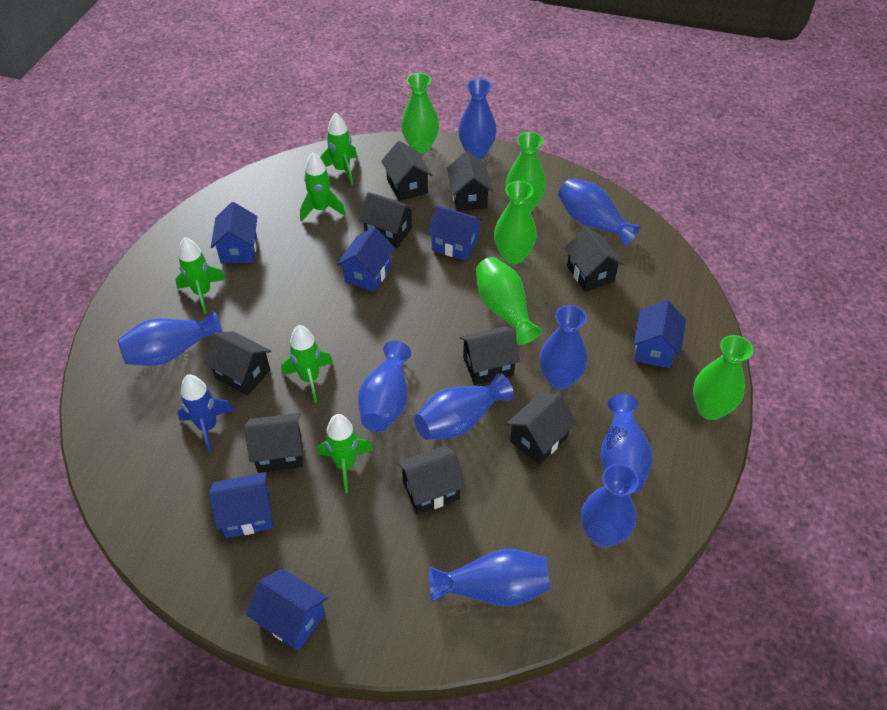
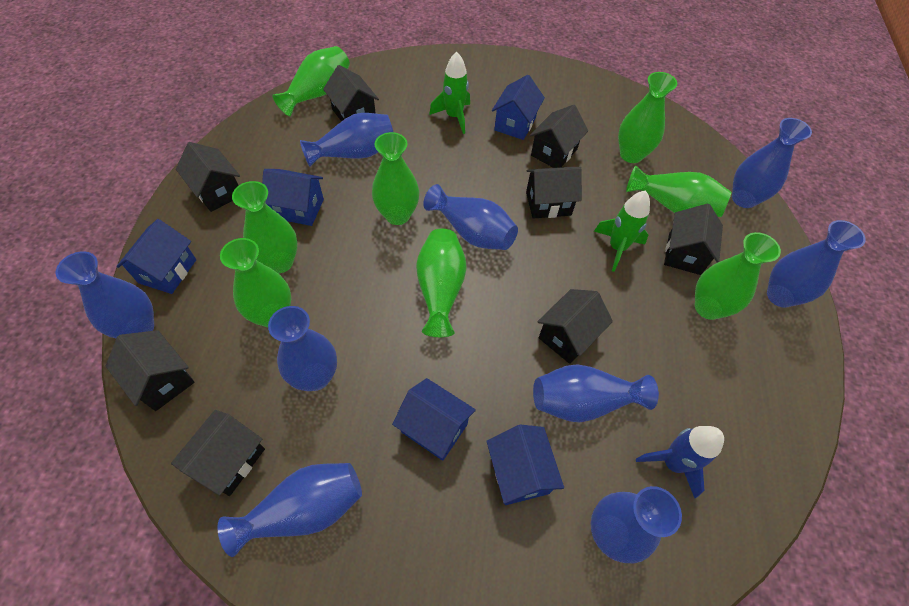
black house: [204,332,271,395] [245,413,303,473] [359,192,415,248] [381,141,432,201] [397,445,465,515] [447,151,493,211] [460,326,520,385] [506,394,577,464] [565,227,624,292] = 9 -> [106,330,195,411] [171,410,265,496] [176,142,240,212] [323,65,379,122] [526,167,582,219] [530,105,588,168] [537,289,613,364] [664,203,723,275] = 8
blue house: [209,472,273,538] [211,202,257,264] [246,569,328,651] [337,227,395,292] [428,205,483,261] [634,300,686,369] = 6 -> [116,219,196,294] [262,169,324,226] [392,378,476,461] [486,425,564,505] [492,75,545,140] = 5
green rocket: [175,237,226,314] [281,325,333,403] [300,152,345,222] [317,414,373,494] [320,112,357,185] = 5 -> [429,52,470,134] [594,190,650,272] = 2
green vase: [401,73,439,154] [476,257,542,345] [494,181,537,264] [505,132,546,212] [693,335,753,420] = 5 -> [220,238,291,327] [232,181,298,273] [272,46,350,116] [372,132,419,225] [416,229,467,337] [618,72,677,163] [626,165,732,217] [695,232,781,320] = 8

